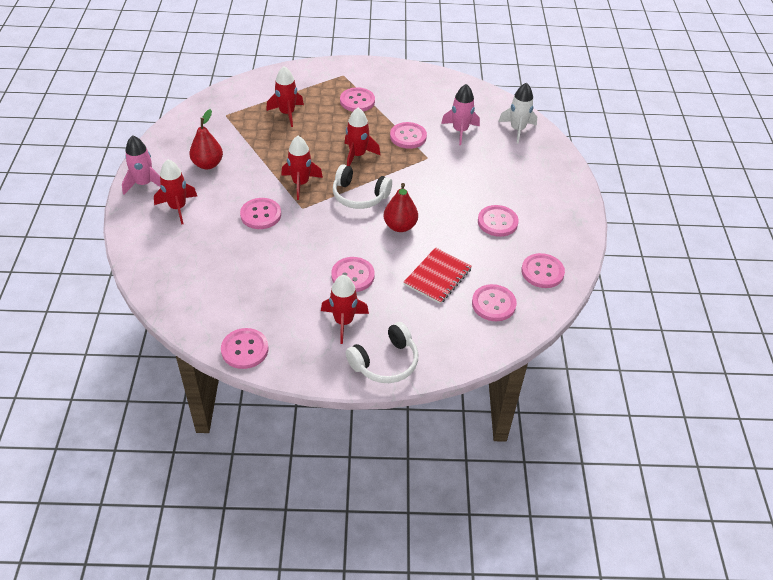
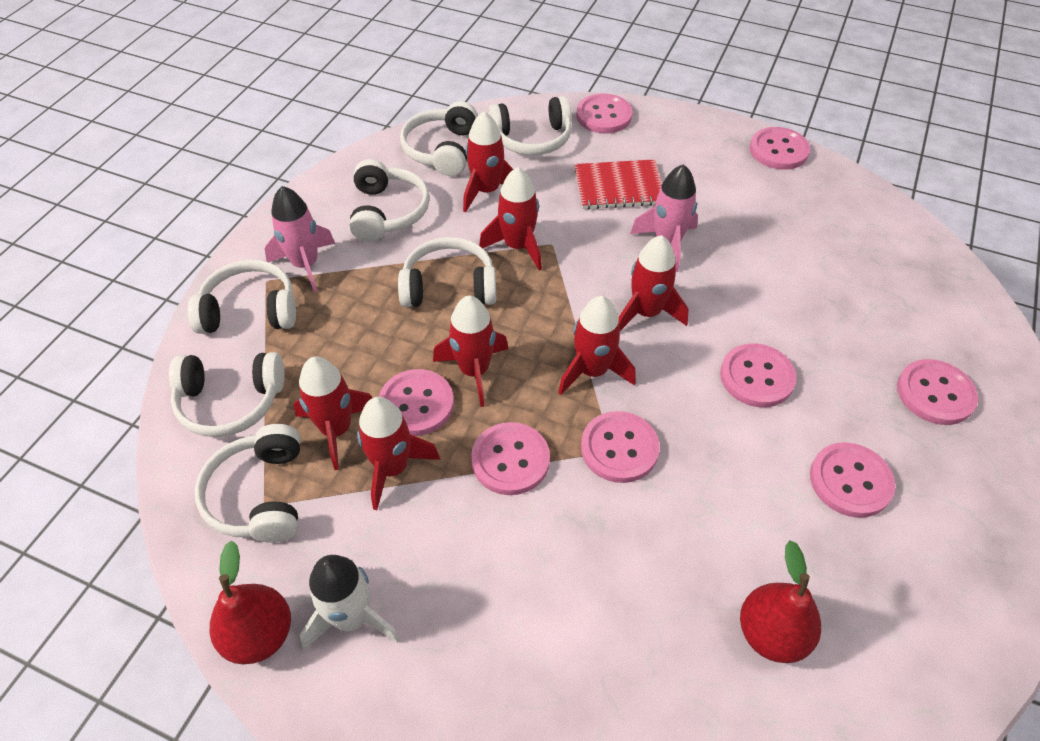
red rocket: [154,159,197,225] [266,66,304,127] [281,136,323,200] [321,275,369,344] [345,108,380,166] = 5 -> [293,357,372,470] [357,397,440,510] [433,296,508,407] [463,111,514,212] [479,167,542,271] [558,296,636,395] [619,235,689,331] = 7
white headphones: [333,164,392,209] [346,322,418,383] = 2 -> [169,352,285,437] [188,260,296,334] [195,424,301,543] [349,159,430,242] [398,237,496,307] [400,101,478,176] [488,96,572,155] = 7

